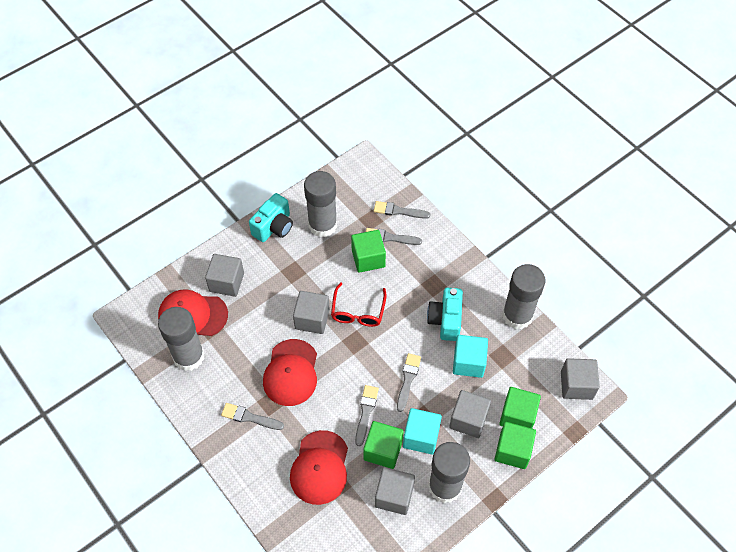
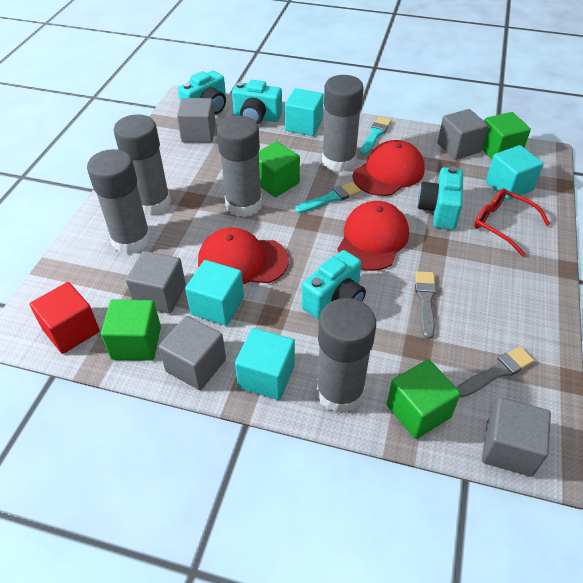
grey brush: [221,403,284,430] [355,385,379,446] [366,228,422,245] [374,201,430,219] [397,353,421,412] = 5 -> [415,271,436,339] [457,346,534,397] = 2
grey glue stick: [158,307,205,371] [304,171,337,237] [428,442,470,503] [502,264,545,329] = 4 -> [87,149,151,254] [114,115,171,216] [217,116,262,217] [316,298,376,413] [322,75,364,172] = 5
red cube: none = 0 -> [30,282,100,354] = 1
turquoise brush: none = 0 -> [295,182,361,213] [360,116,392,155] = 2
turquoise camera: [249,193,293,242] [427,288,463,341] = 2 -> [178,71,226,114] [232,80,282,125] [302,250,366,319] [418,166,463,230] = 4
turquoise cube: [403,408,442,454] [453,335,488,378] = 2 -> [185,260,244,326] [235,328,295,400] [285,88,324,136] [486,145,544,200] = 4

